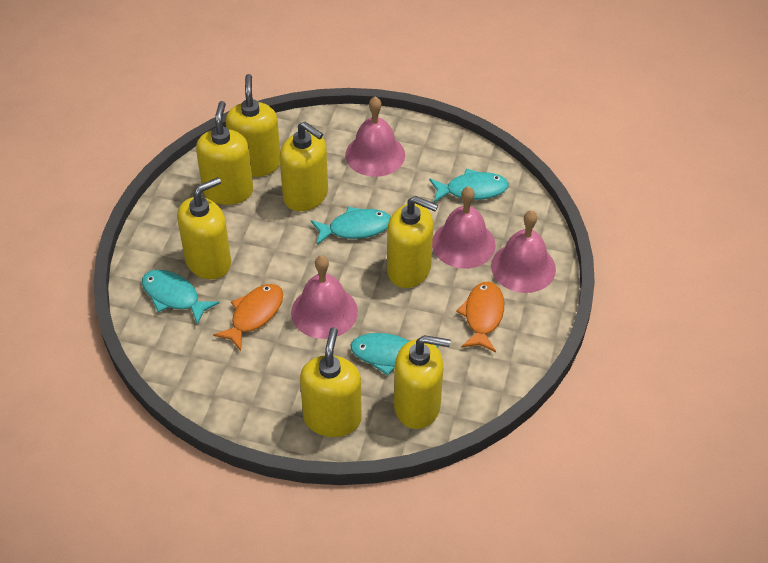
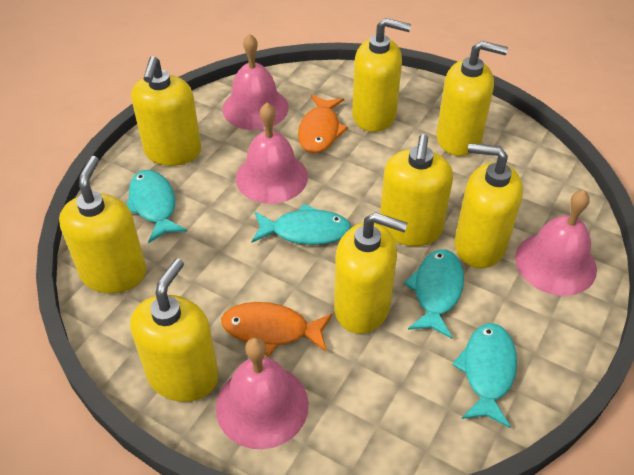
yellow soap dispenser: [177,177,231,279] [196,101,253,205] [226,74,280,177] [280,122,328,211] [300,327,362,437] [387,196,438,288] [394,335,451,429] = 7 -> [59,156,146,293] [130,258,219,402] [131,56,201,166] [334,212,408,334] [352,18,411,132] [380,134,453,246] [437,41,508,156] [455,143,523,268] = 8

